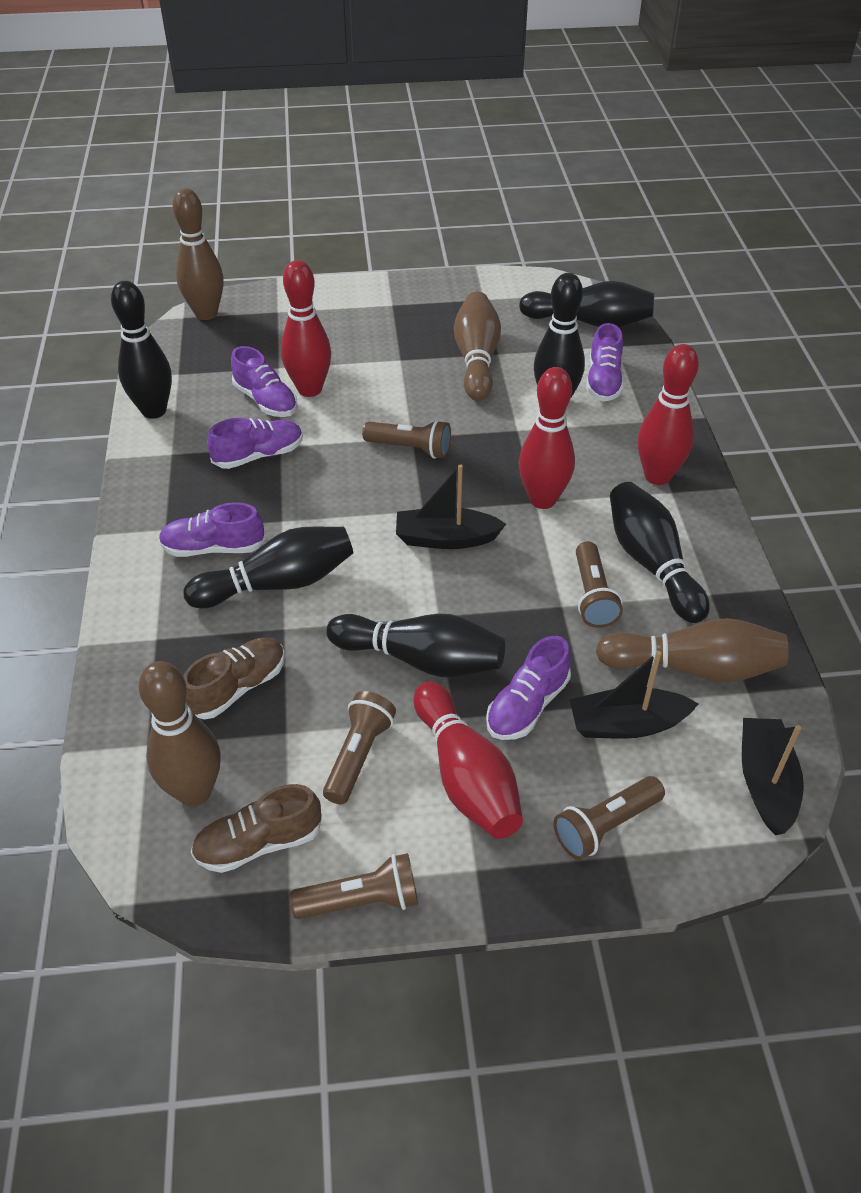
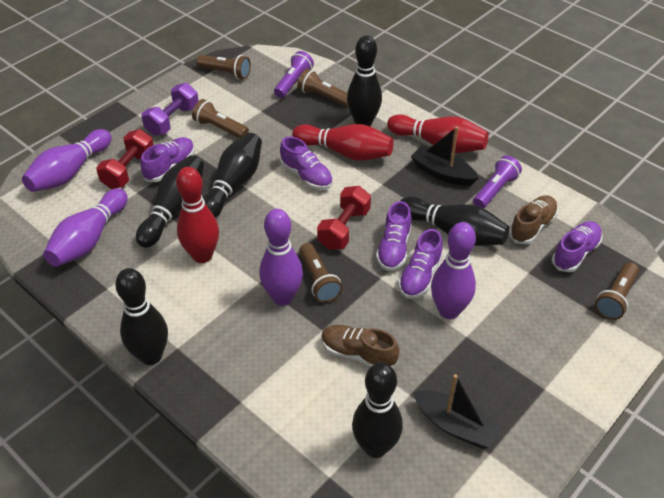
black boat: [396,464,506,549] [569,651,699,739] [742,718,804,835] = 3 -> [411,126,479,186] [413,374,502,448] = 2
brown bowling pin: [139,661,221,807] [173,188,224,320] [454,292,501,401] [596,618,789,682] = 4 -> none = 0
purple bowling pin: none = 0 -> [22,129,112,192] [43,188,128,267] [259,209,303,306] [431,222,476,319] = 4
purple dumbbell: none = 0 -> [141,83,199,136] = 1
purple flashlight: none = 0 -> [274,51,314,98] [473,155,522,208] = 2
red bowling pin: [281,260,331,397] [413,681,523,839] [519,367,575,509] [638,344,699,485] = 4 -> [176,167,219,263] [292,124,394,161] [387,114,489,153] = 3
red dumbbell: none = 0 -> [96,129,153,189] [317,186,371,250] = 2

